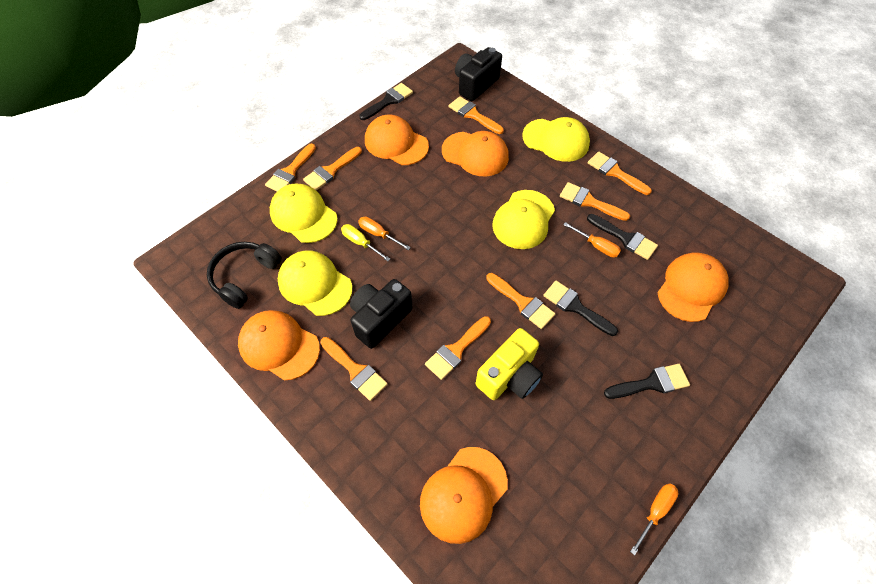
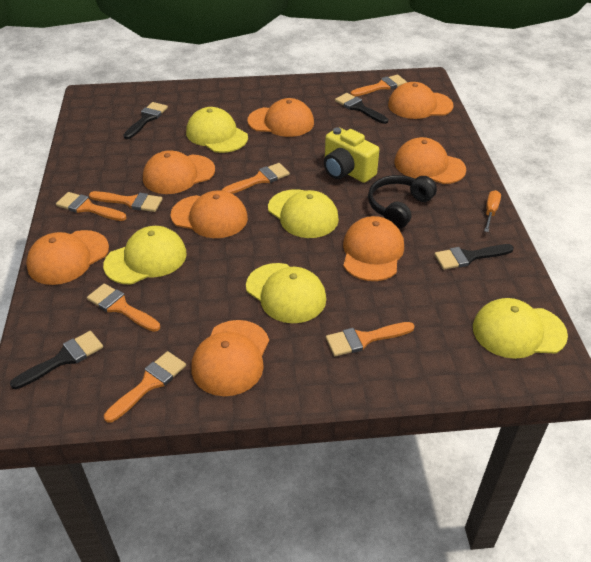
black camera: [350,279,413,349] [455,47,502,101] = 2 -> none = 0
orange brush: [265,144,316,192] [303,147,362,191] [320,337,388,401] [425,316,491,380] [448,96,504,134] [486,273,555,329] [560,182,630,221] [588,151,652,195] = 8 -> [56,192,126,221] [87,283,160,332] [89,191,163,212] [104,351,186,423] [222,163,290,194] [326,322,414,356] [351,75,407,96] = 7
orange cap: [238,310,320,380] [365,114,429,165] [420,447,508,544] [442,131,509,176] [657,253,729,322] = 5 -> [26,230,109,285] [143,150,215,194] [171,190,248,238] [191,320,269,396] [247,98,314,137] [343,216,404,281] [388,82,454,119] [394,137,466,184] = 8
orange screwdriver: [358,217,411,250] [563,222,621,258] [630,483,679,555] = 3 -> [484,190,501,232] = 1
yellow cap: [270,183,337,243] [278,250,352,316] [492,190,555,249] [522,117,590,162] = 4 -> [103,226,187,285] [186,107,248,153] [246,263,326,323] [268,189,339,238] [473,298,568,359] = 5
yellow screwdriver: [341,224,390,261] = 1 -> none = 0

